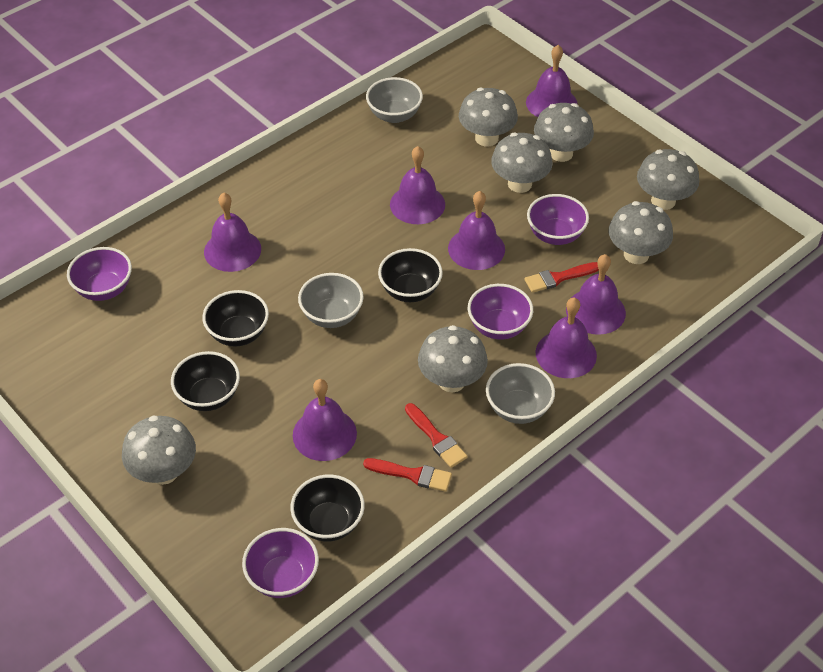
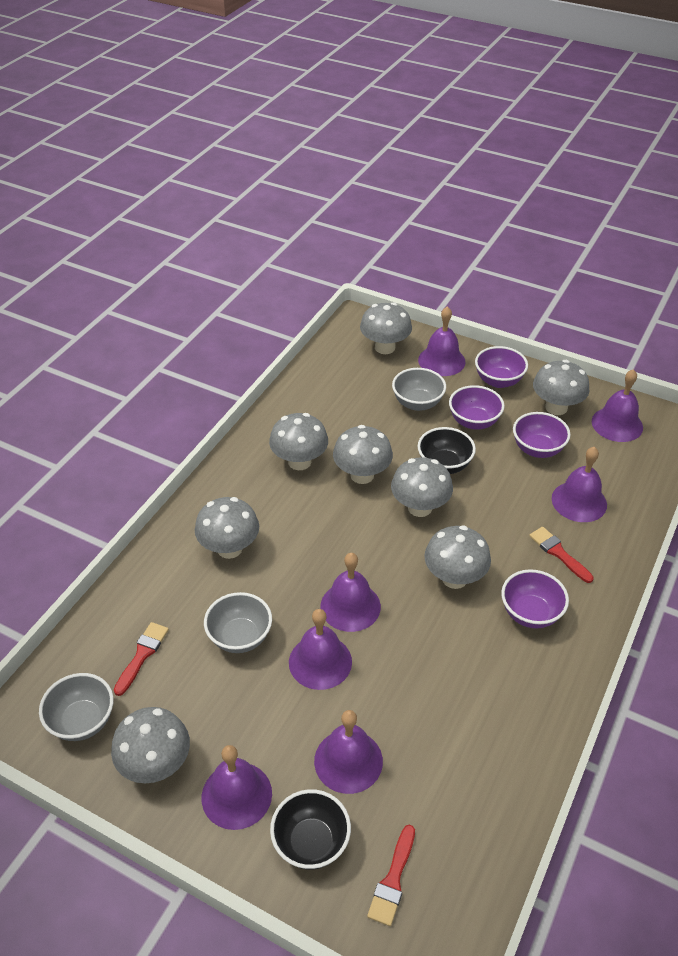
black bowl: [171,351,240,411] [202,290,269,347] [290,474,365,542] [378,248,443,302] = 4 -> [270,789,351,870] [418,427,476,474] = 2
grey mushroom: [122,415,196,485] [418,325,488,392] [459,87,518,146] [491,133,553,193] [534,103,594,162] [609,201,673,264] [637,149,699,210] = 7 -> [111,707,190,784] [195,497,259,559] [269,413,328,470] [333,425,393,484] [360,302,412,354] [391,457,453,517] [424,525,491,589] [533,360,589,415] = 8

